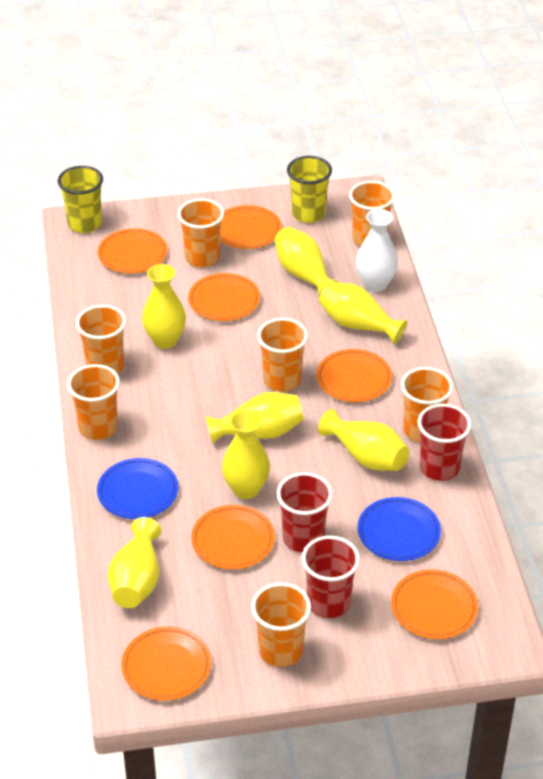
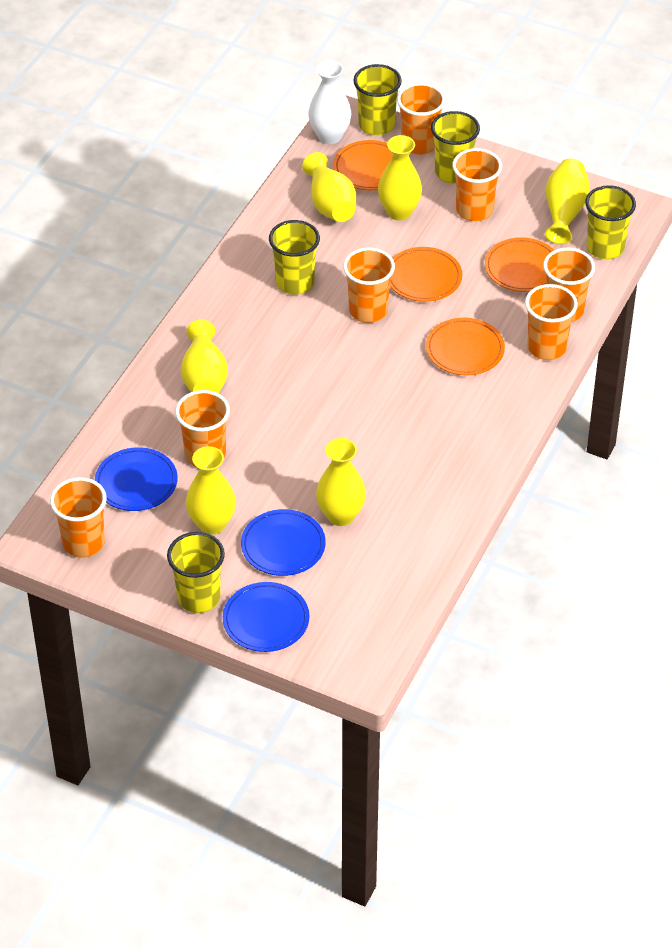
blue plate: [97,458,178,519] [358,497,441,561] = 2 -> [95,447,178,511] [223,582,309,652] [241,509,326,576] = 3
orange plate: [98,228,167,274] [122,626,211,701] [188,273,260,321] [191,505,275,569] [220,205,282,249] [316,349,392,402] [391,570,478,639] = 7 -> [333,140,393,190] [390,247,462,302] [426,318,505,375] [485,237,554,292] = 4
red cup: [276,472,333,552] [301,536,360,618] [418,404,471,481] = 3 -> none = 0
yellow cup: [58,166,103,233] [287,156,332,223] = 2 -> [167,532,225,613] [269,220,320,295] [353,64,402,136] [431,111,480,183] [585,185,636,259] = 5
yellow vase: [108,517,161,608] [142,264,186,349] [205,392,304,444] [222,410,270,499] [274,227,340,297] [318,409,409,471] [319,282,407,344] = 7 -> [181,320,228,394] [186,446,236,535] [302,152,356,222] [316,438,366,526] [378,135,422,220] [545,158,590,244] = 6

